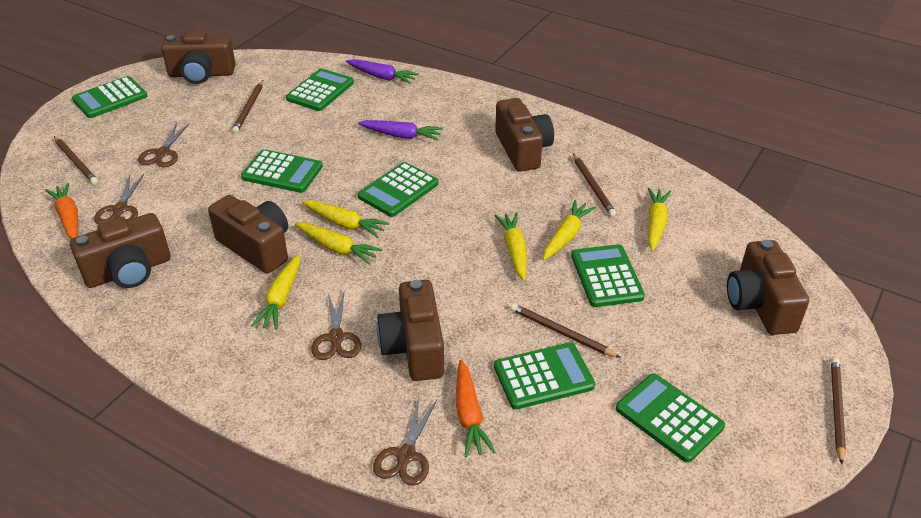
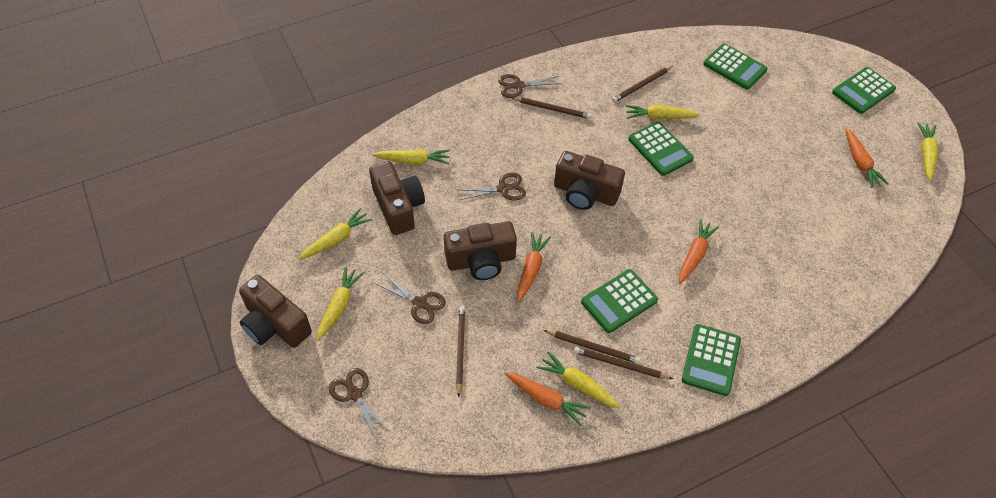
brown camera: [70,213,171,288] [161,30,235,84] [208,195,288,273] [377,280,444,381] [495,98,554,172] [727,240,809,335] = 6 -> [239,275,312,348] [369,161,425,235] [444,221,517,280] [554,151,625,210] = 4
green calculator: [72,76,147,118] [241,149,323,193] [286,68,354,111] [358,162,439,217] [494,343,595,409] [571,244,645,307] [616,373,725,463] = 7 -> [581,269,658,333] [628,122,694,176] [682,324,741,396] [703,44,768,90] [832,67,896,114] = 5
orange carrot: [45,183,78,239] [456,360,495,457] = 2 -> [505,372,591,426] [517,232,551,302] [679,219,719,284] [845,128,889,188] = 4
purple carrot: [346,59,419,84] [358,120,443,141] = 2 -> none = 0

